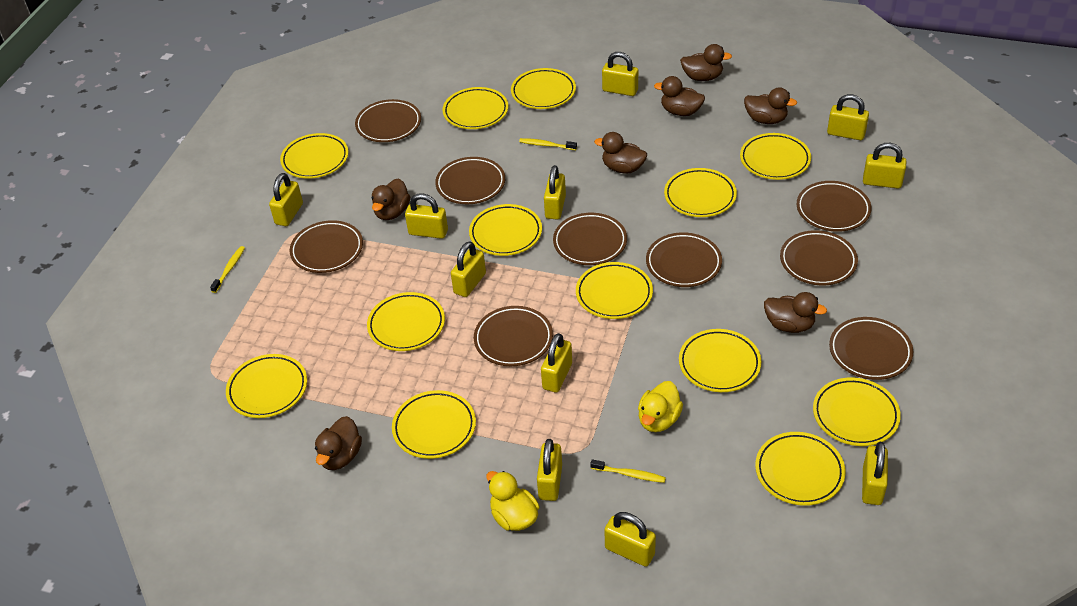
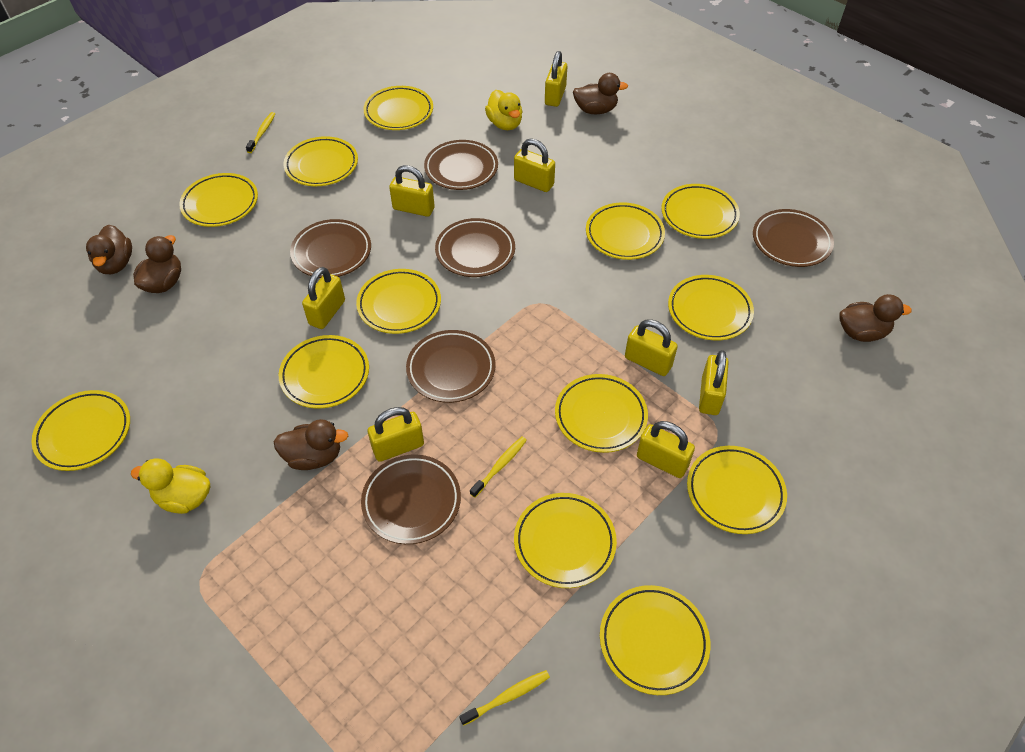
brown duck: [315,416,362,470] [372,178,410,220] [594,132,647,174] [654,76,705,116] [680,44,732,81] [744,87,797,124] [764,292,827,333] = 7 -> [86,224,132,274] [133,235,181,293] [274,419,348,470] [573,73,628,114] [839,294,912,342] = 5
brown plate: [290,220,363,273] [355,99,421,142] [435,157,505,204] [474,306,553,366] [553,213,627,265] [646,232,722,287] [780,230,858,285] [796,181,871,232] [829,317,913,380] = 9 -> [290,219,371,278] [361,454,461,544] [406,330,496,403] [424,140,498,190] [435,218,515,277] [753,209,834,267] = 6
yellow padlock: [269,173,303,226] [405,193,448,239] [451,242,486,297] [537,439,562,501] [541,333,572,393] [544,165,566,219] [602,52,638,96] [604,512,656,567] [827,94,869,140] [862,442,888,505] [863,143,907,189] = 11 -> [302,267,345,329] [368,407,424,462] [389,165,435,217] [514,138,555,192] [545,51,567,107] [625,320,678,376] [637,421,695,478] [699,350,729,415] = 8

